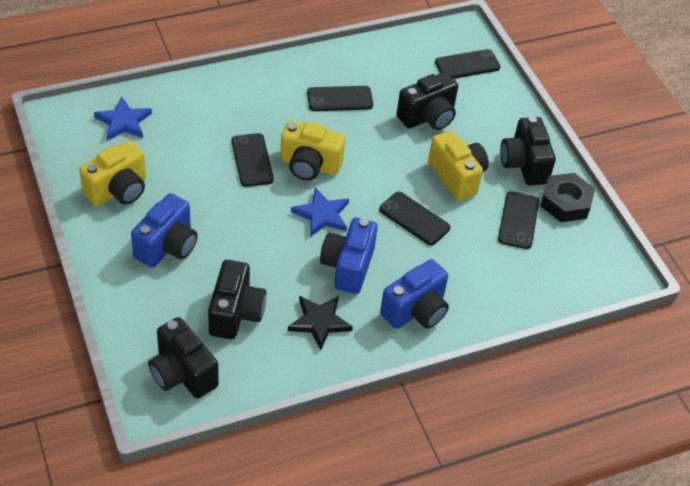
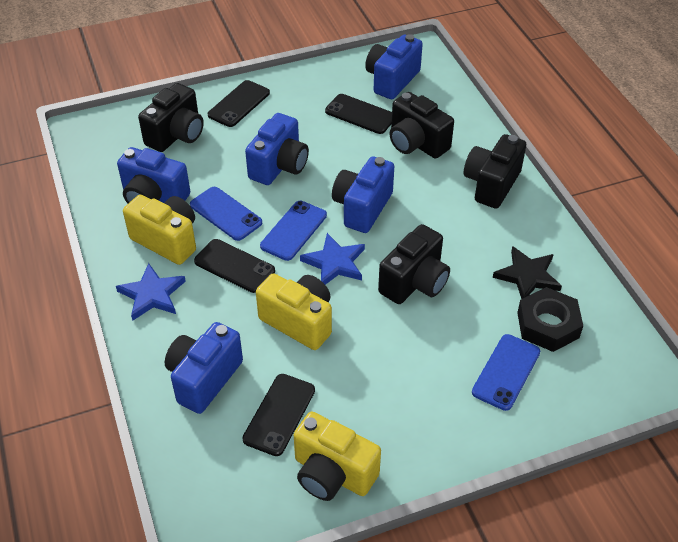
black phone: [231,133,274,187] [307,86,373,111] [379,192,451,246] [435,49,501,79] [498,191,539,249] = 5 -> [194,239,275,293] [208,80,270,127] [242,374,315,456] [325,94,392,134] = 4
blue camera: [131,193,198,267] [320,217,378,294] [380,259,449,329] = 3 -> [117,147,190,203] [165,322,243,414] [245,113,309,185] [332,156,394,233] [365,34,423,99] = 5
blue phone: none = 0 -> [190,187,262,241] [260,201,327,261] [472,334,540,411] = 3

